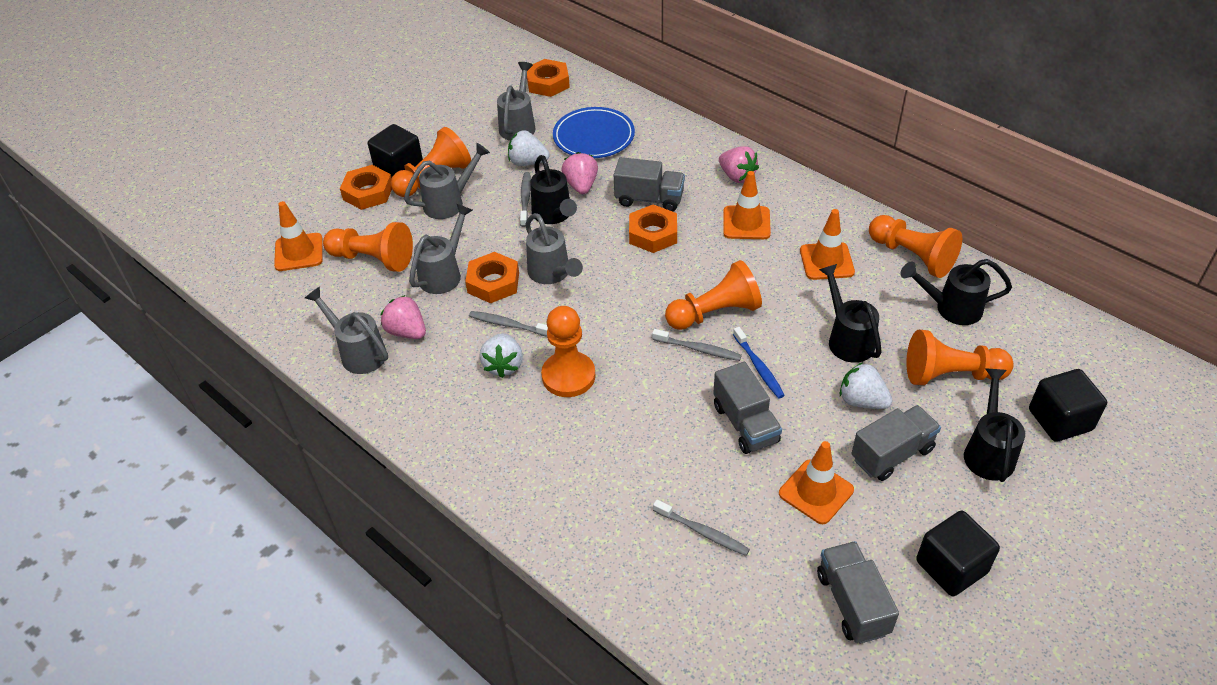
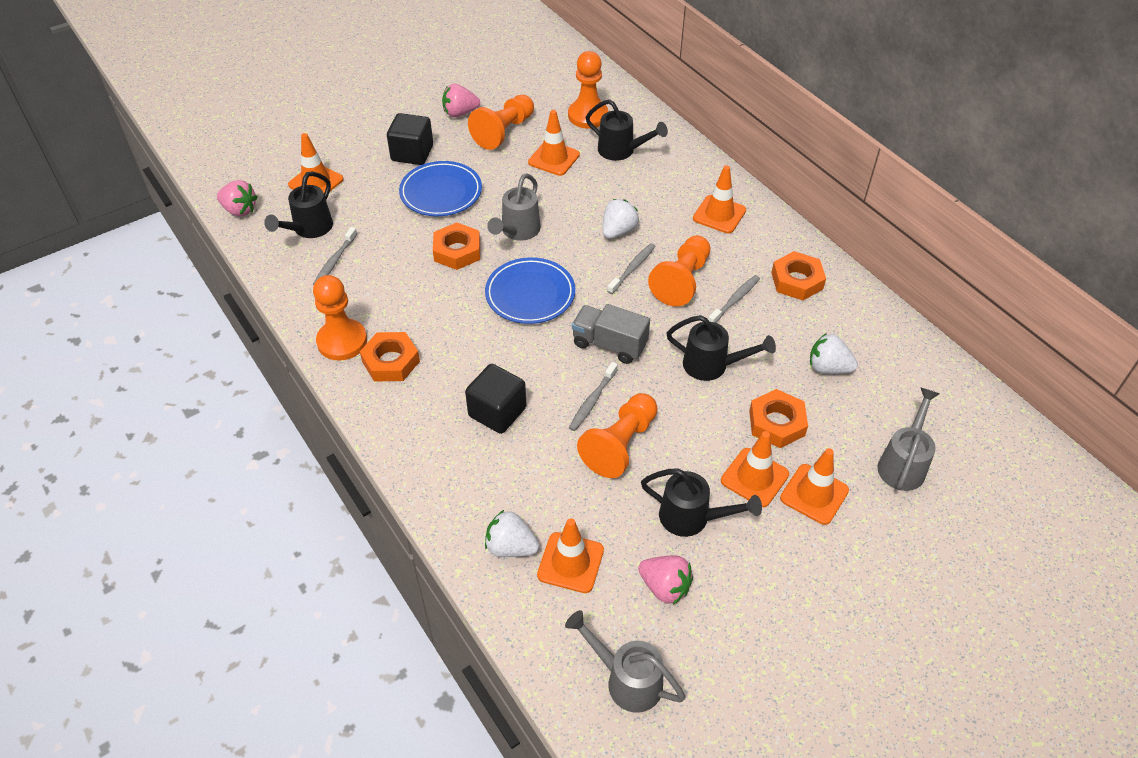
black cube: [368,124,423,177] [916,511,1000,596] [1029,369,1107,442] = 3 -> [387,113,433,165] [465,364,527,434] = 2
blue plate: [553,107,635,158] = 1 -> [399,161,482,216] [485,257,575,324] = 2
blue toothbrush: [733,327,785,399] = 1 -> none = 0
grey truck: [614,157,685,212] [713,362,782,454] [817,541,899,644] [851,405,941,481] = 4 -> [572,304,650,364] = 1
grey watering can: [305,287,388,374] [404,143,490,219] [409,204,473,294] [497,62,536,141] [525,213,583,284] = 5 -> [487,173,541,241] [565,610,686,713] [877,387,940,491] = 3
orange pawn: [323,222,413,272] [391,127,471,197] [541,306,595,397] [665,260,762,330] [869,215,962,278] [906,330,1014,385] = 6 -> [313,275,367,361] [468,95,534,150] [568,51,608,129] [577,393,658,478] [648,235,711,307] = 5
orange traffic cone: [274,201,323,271] [723,171,771,239] [779,441,854,524] [800,209,855,280] = 4 -> [288,133,344,193] [528,110,580,176] [537,518,604,593] [693,165,746,233] [721,431,789,507] [780,448,849,525] = 6

